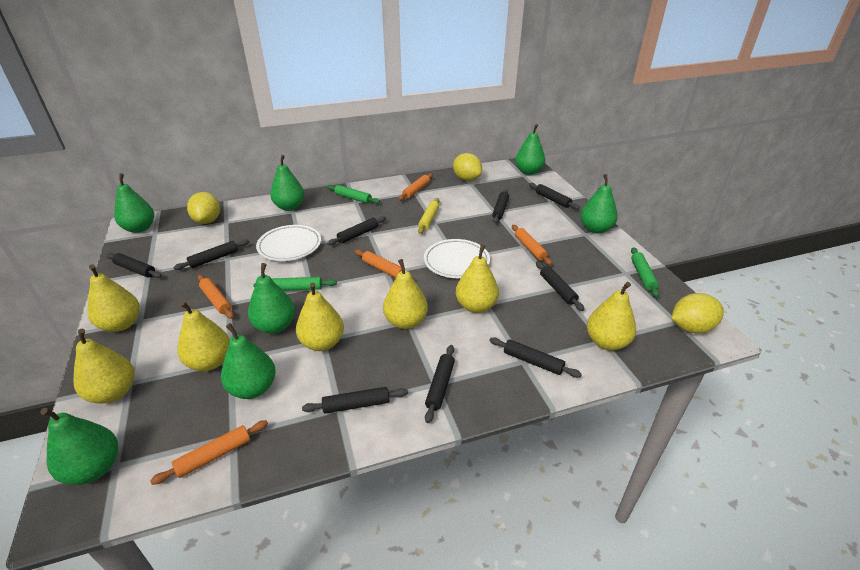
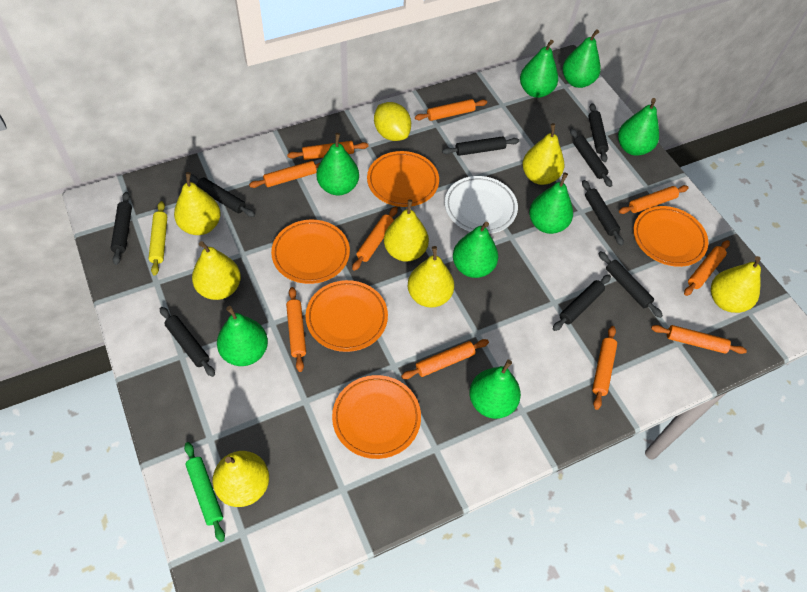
green pear: [40,408,118,485] [114,173,154,233] [221,323,276,399] [248,263,295,334] [270,155,305,211] [515,124,545,175] [581,174,618,233] = 7 -> [217,306,268,366] [317,133,359,195] [453,222,498,278] [469,360,521,419] [520,40,558,98] [529,173,573,234] [562,29,601,88] [618,98,659,156] = 8
green rolling pin: [254,277,337,291] [327,185,380,204] [631,247,659,297] = 3 -> [184,442,225,542] = 1
orange plate: none = 0 -> [271,220,350,284] [306,280,388,352] [332,375,421,459] [367,151,439,207] [633,206,708,267] = 5
orange rolling pin: [150,420,268,485] [198,275,234,319] [355,249,414,279] [398,173,433,201] [512,225,552,265] = 5 -> [249,161,320,188] [286,287,306,372] [287,141,369,160] [352,207,398,271] [401,339,489,379] [415,99,487,121] [592,326,617,410] [619,185,689,214] [651,325,747,354] [684,240,730,296] = 10
white plate: [256,225,321,261] [424,239,490,278] = 2 -> [445,176,518,234] = 1
yellow lemon: [187,192,220,224] [453,153,482,181] [671,293,724,333] = 3 -> [374,102,411,141] = 1

